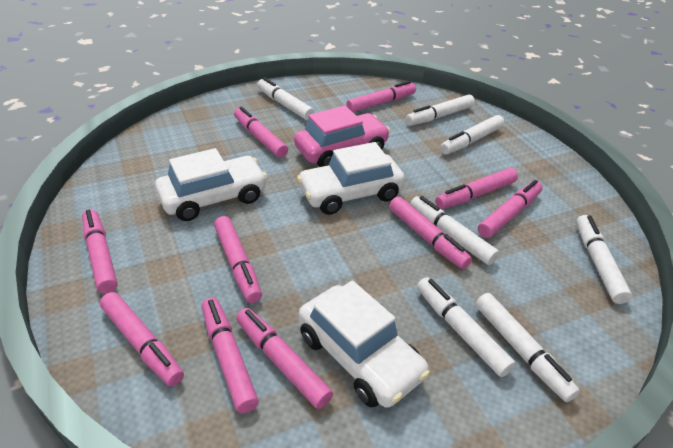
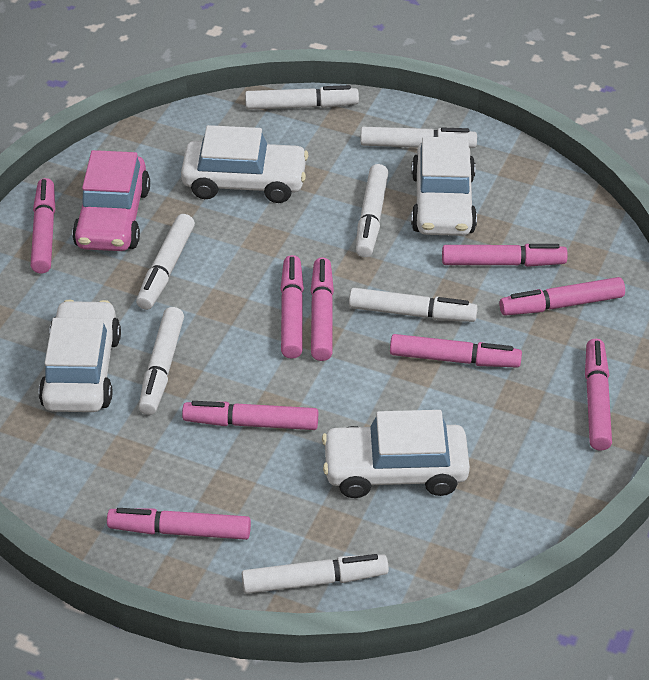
pink marker: [82,209,118,294] [100,292,184,387] [202,297,259,413] [214,216,262,303] [234,107,288,158] [236,308,333,409] [346,81,416,112] [389,197,472,269] [435,168,518,209] [478,180,543,238] = 10 -> [31,178,55,274] [107,508,251,540] [182,401,318,430] [280,255,304,359] [311,257,334,361] [390,334,522,368] [442,244,568,267] [499,277,625,316] [585,339,612,451] = 9
white car: [155,148,268,221] [297,142,405,215] [299,280,430,408] = 3 -> [39,300,121,412] [181,125,308,203] [322,410,470,498] [411,137,477,236] = 4

